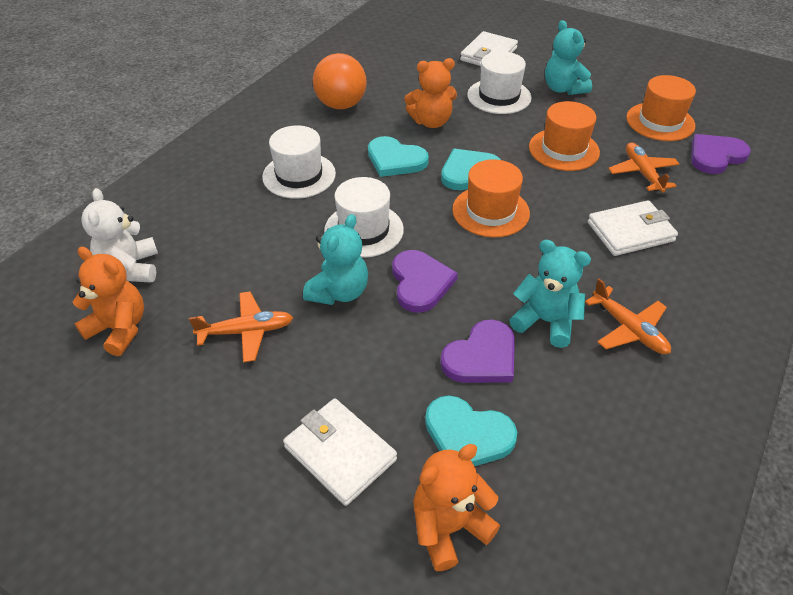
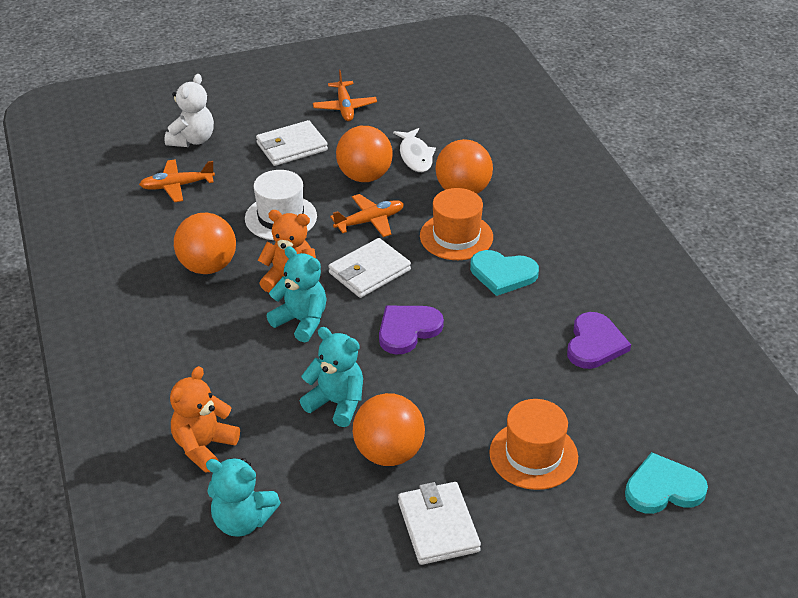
orange ball: [313,53,366,109] = 1 -> [174,213,236,274] [336,126,393,182] [353,393,425,466] [435,139,493,194] = 4
orange hat: [452,159,530,238] [529,101,600,171] [626,75,696,141] = 3 -> [420,188,493,260] [489,399,578,490] = 2
orange teddy bear: [73,247,144,356] [404,58,457,128] [413,444,500,571] = 3 -> [170,366,240,473] [258,210,316,293] = 2
purple heart: [392,250,458,313] [440,320,515,383] [691,134,751,174] = 3 -> [379,306,444,355] [567,312,631,369] = 2
turquoise heart: [368,136,429,177] [425,396,517,466] [441,149,501,190] = 3 -> [470,250,539,296] [625,452,708,514] = 2
white fish: none = 0 -> [393,128,436,172] = 1
white hat: [262,125,336,199] [324,177,404,258] [467,51,532,114] = 3 -> [245,170,317,240] = 1

